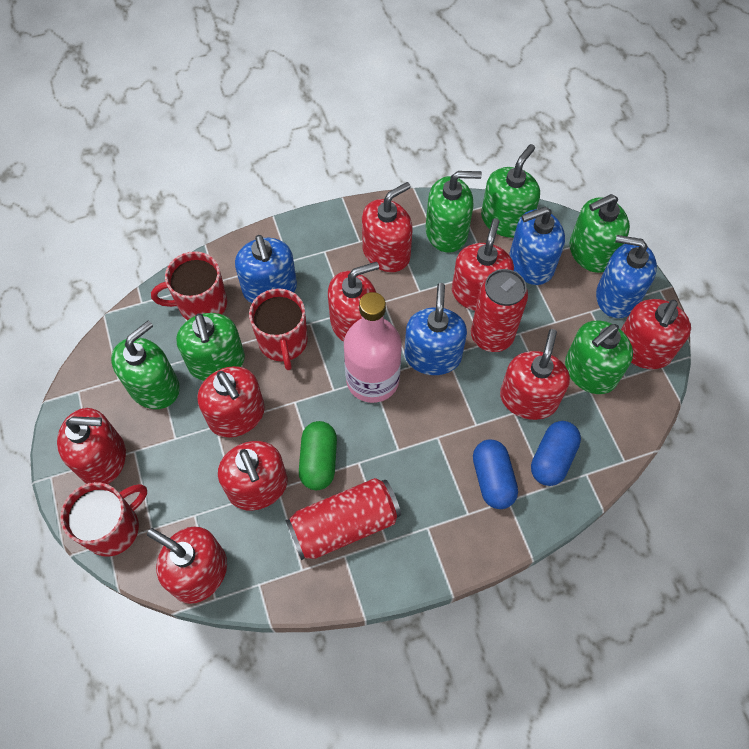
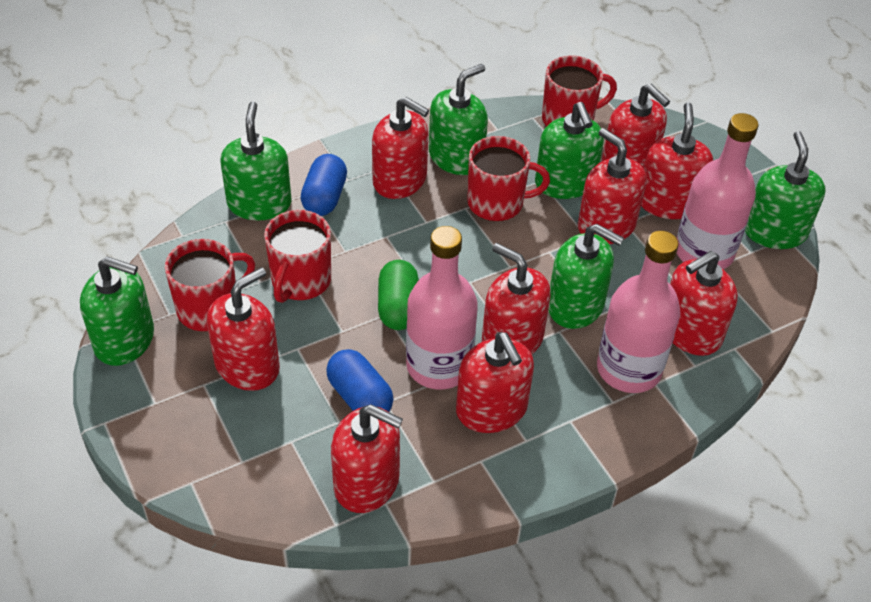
blue soap dispenser: [235,235,297,303] [404,283,467,375] [509,207,565,285] [596,235,657,318] = 4 -> none = 0
pink bottle: [344,292,402,403] = 1 -> [406,226,478,390] [597,231,680,393] [677,113,759,269] = 3
red can: [285,478,401,560] [471,269,528,352] = 2 -> none = 0
red mug: [60,482,147,557] [151,251,227,320] [249,288,308,370] = 3 -> [165,239,255,331] [264,210,331,303] [467,136,550,221] [542,56,617,126] = 4

